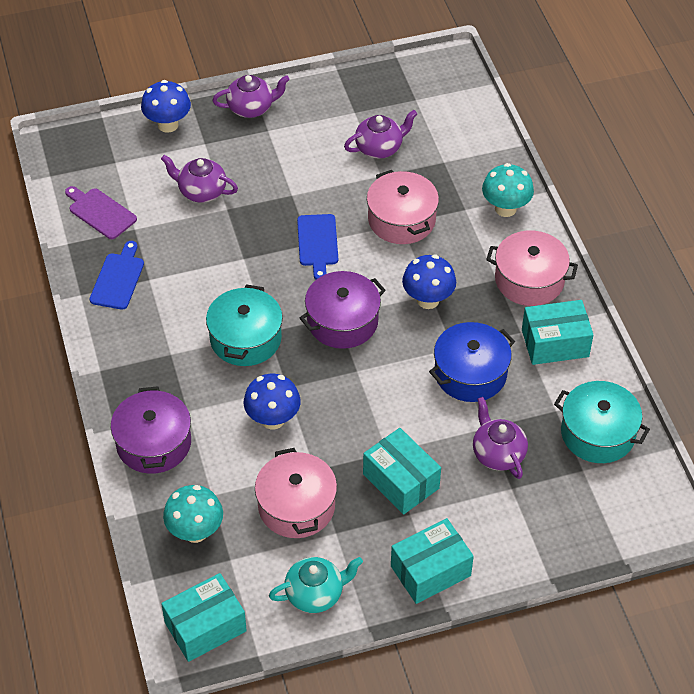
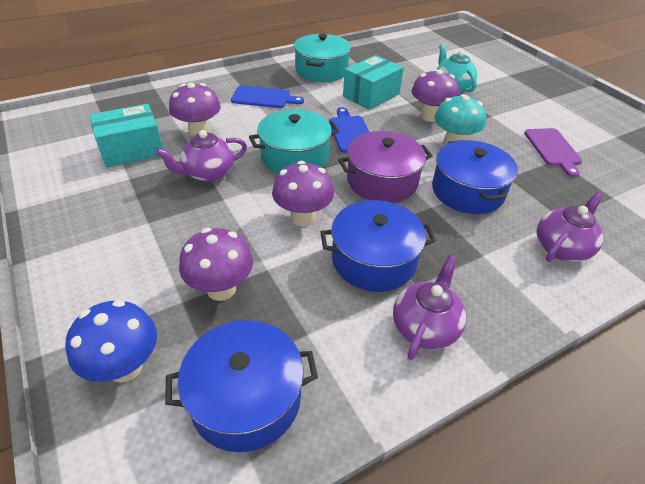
blue mushroom: [141,80,191,133] [244,374,300,430] [402,255,456,309] = 3 -> [65,300,157,383] = 1
blue pot: [429,322,515,402] = 1 -> [165,320,318,452] [320,200,436,292] [432,140,518,214] = 3
pink pot: [255,448,337,538] [367,170,439,244] [486,230,578,306] = 3 -> none = 0
purple mushroom: none = 0 -> [169,83,221,137] [179,228,253,301] [272,161,334,227] [411,69,459,122] = 4
purple pot: [111,386,191,474] [300,271,386,349] = 2 -> [338,131,432,203] = 1
purple teapot: [161,155,238,203] [212,75,290,118] [344,110,418,159] [473,397,528,479] = 4 -> [156,130,247,182] [393,255,467,360] [537,192,604,262] = 3
turquoise box: [161,573,247,662] [363,428,441,514] [391,518,474,604] [522,300,593,365] = 4 -> [90,104,163,168] [343,55,404,110] = 2
turquoise mushroom: [163,485,223,543] [482,163,534,217] = 2 -> [434,94,486,146] = 1

